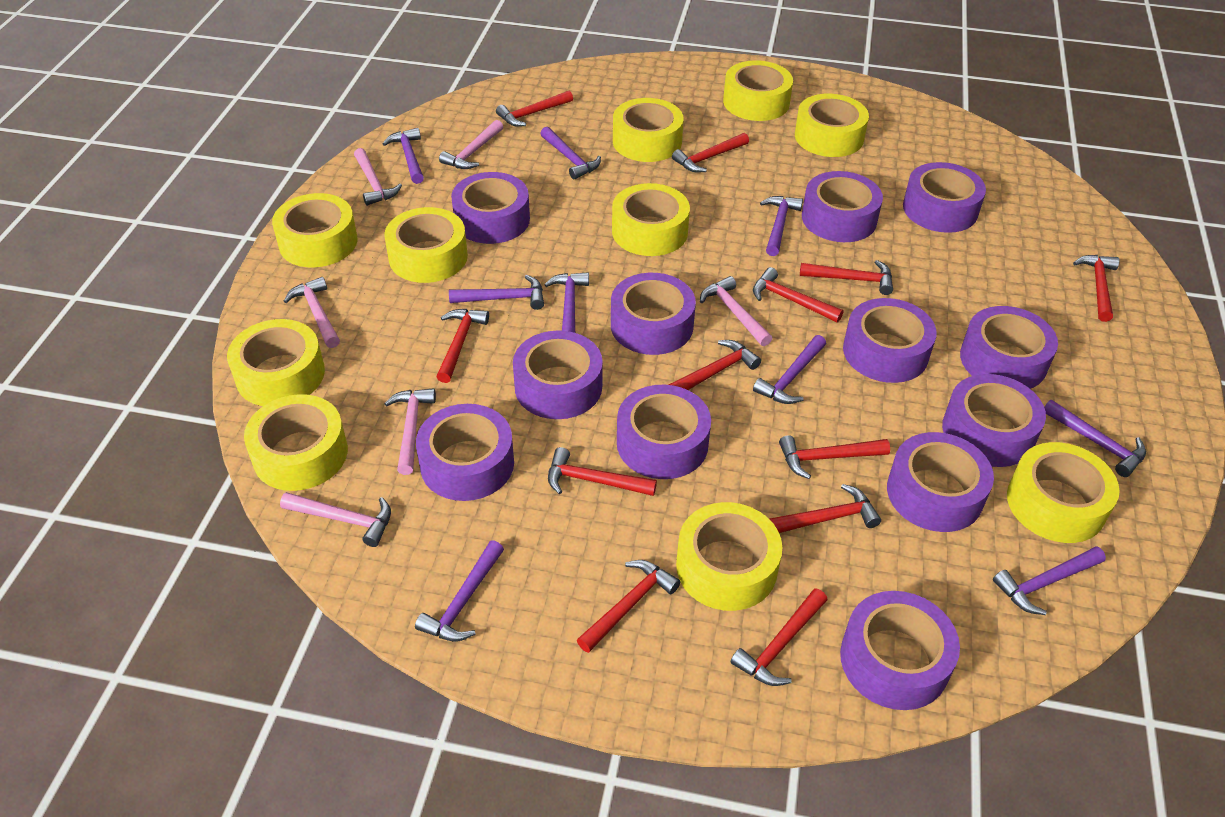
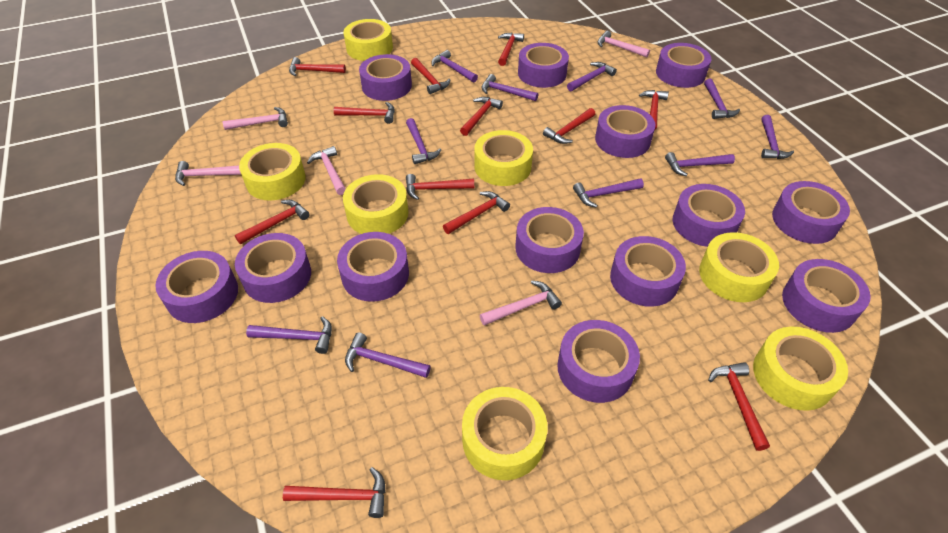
pink hammer: [280,492,391,547] [284,277,340,348] [354,148,402,206] [384,388,436,475] [439,120,503,169] [700,276,772,346] = 6 -> [175,161,241,186] [223,107,288,130] [307,146,346,195] [480,281,562,326] [597,31,650,58] = 5
purple hammer: [383,128,424,184] [415,540,504,641] [449,275,544,310] [540,127,601,179] [544,272,589,333] [753,335,826,404] [760,196,803,256] [993,546,1106,615] [1044,400,1146,477] = 9 -> [246,316,332,354] [345,332,431,378] [406,118,442,164] [431,50,478,82] [482,74,538,101] [567,62,617,92] [573,178,644,208] [665,152,735,176] [704,79,740,119] [761,115,794,159] = 10
purple tape: [416,404,514,501] [451,172,530,244] [513,331,603,419] [611,273,696,355] [617,385,711,479] [802,171,883,242] [840,591,960,710] [843,298,937,383] [887,432,994,532] [903,162,986,233] [942,374,1046,467] [960,306,1058,389] = 12 -> [156,251,238,323] [235,233,311,303] [337,232,409,302] [359,54,412,101] [515,207,584,273] [518,43,569,88] [557,320,640,403] [595,105,655,158] [610,236,686,307] [656,43,711,88] [673,184,745,247] [772,181,850,244] [782,259,871,333] = 13
yellow tape: [227,319,325,406] [244,394,348,491] [272,193,358,267] [384,207,468,283] [612,183,690,256] [613,98,684,162] [676,502,783,611] [723,60,793,121] [795,94,869,157] [1007,442,1120,543] = 10 -> [239,143,306,201] [343,19,393,61] [343,174,409,234] [462,387,548,480] [474,130,533,186] [699,232,779,302] [753,326,848,411] = 7

